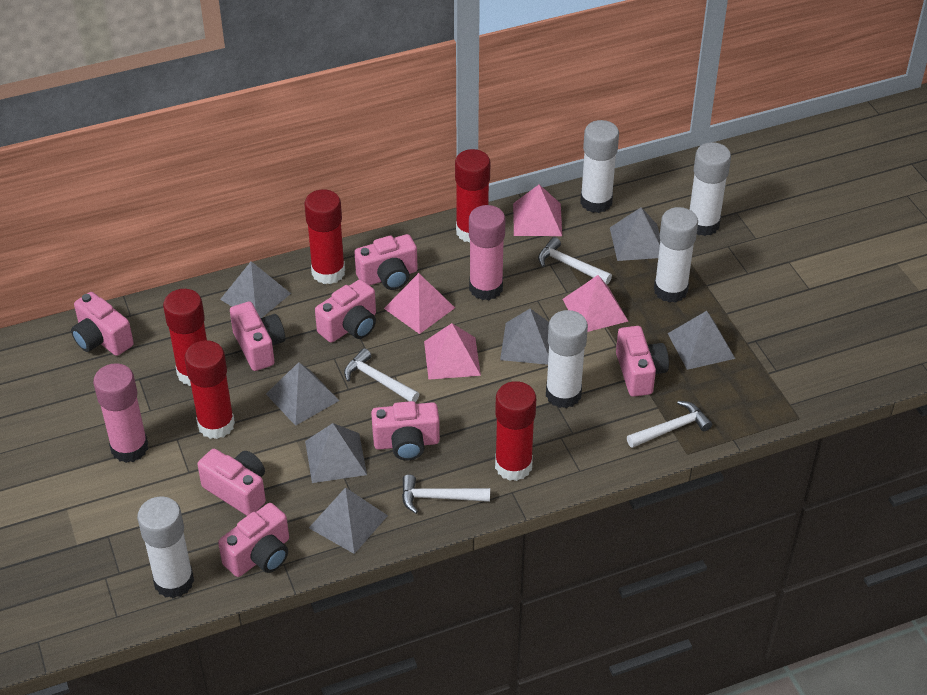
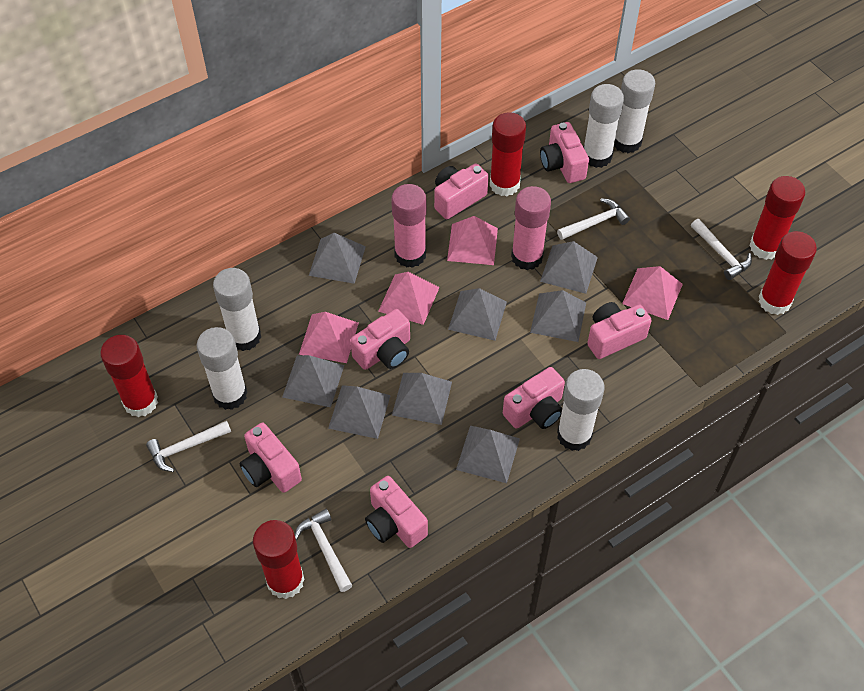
grey pyramid: [220,261,291,318] [266,362,340,426] [305,423,367,483] [309,487,388,554] [500,309,549,365] [610,207,660,261] [668,311,735,370] = 7 -> [282,355,344,407] [309,233,366,284] [328,385,391,439] [392,373,452,425] [448,288,507,341] [456,426,520,483] [530,290,586,342] [540,241,598,294] = 8
pink camera: [71,292,134,356] [197,449,266,516] [218,503,289,577] [230,301,285,371] [315,279,376,343] [354,234,418,290] [371,401,440,460] [616,326,669,397] = 8 -> [239,423,302,493] [350,309,410,370] [365,476,428,548] [434,163,489,219] [503,367,565,429] [540,122,589,183] [587,302,652,359] = 7

